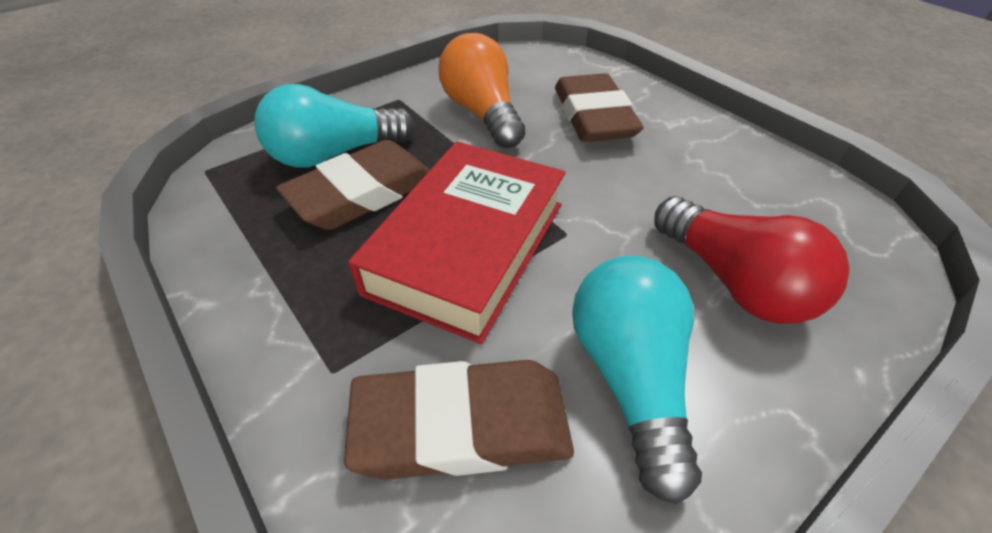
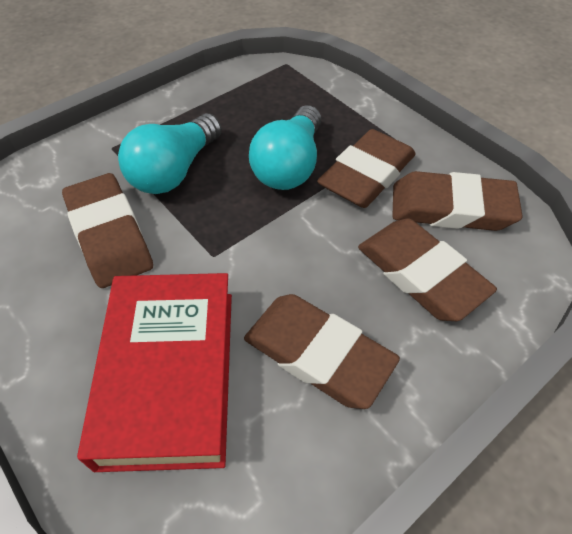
brown eraser: [276,140,430,230] [344,360,574,480] [555,73,644,142] = 3 -> [62,173,153,288] [244,294,400,409] [317,129,416,208] [358,219,497,321] [392,171,523,231] = 5
orange light bulb: [438,33,526,148] = 1 -> none = 0
red light bulb: [654,196,850,324] = 1 -> none = 0

